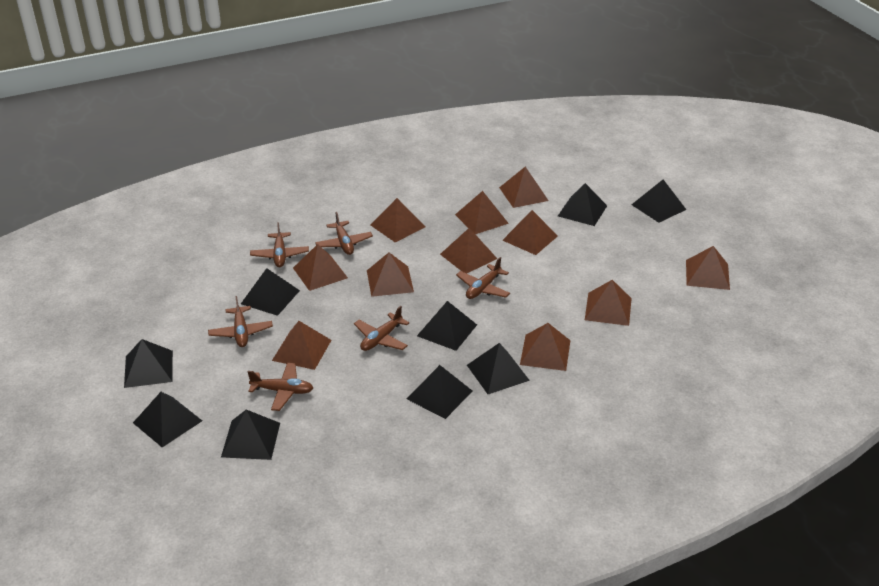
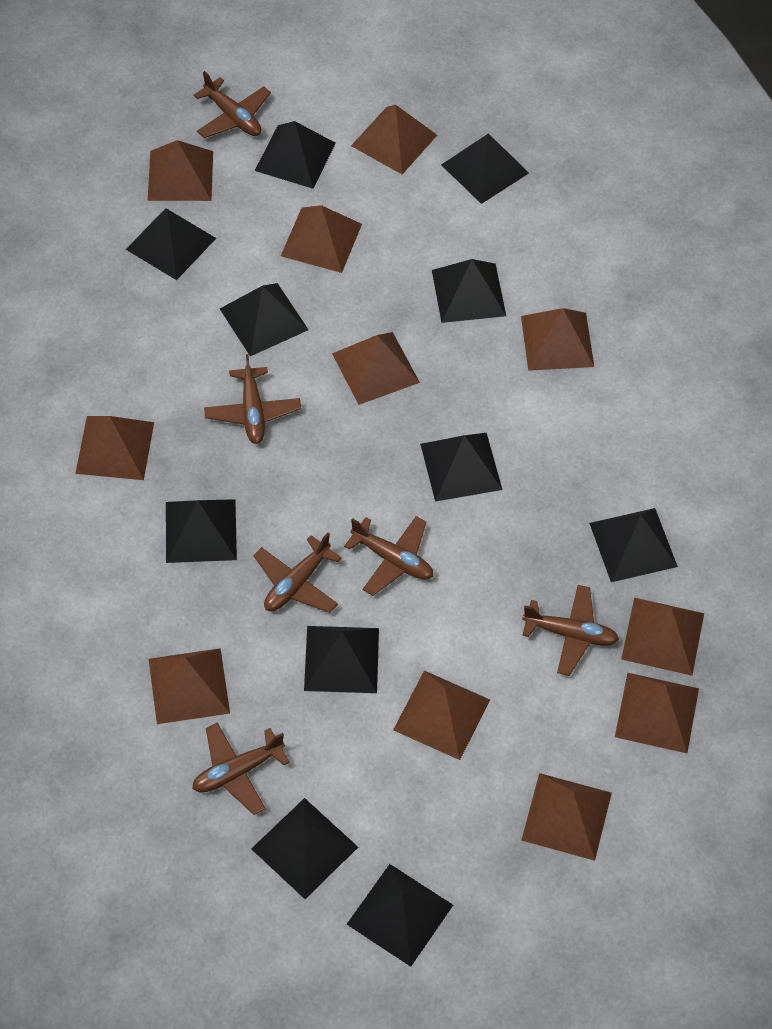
black pyramid: [124,339,173,388] [133,392,202,447] [221,410,280,460] [241,268,300,316] [407,365,472,419] [417,301,477,351] [467,343,530,394] [558,183,607,226] [631,180,686,223] = 9 -> [126,208,216,280] [166,499,237,563] [220,283,308,356] [251,798,358,899] [255,121,336,189] [304,626,379,693] [347,864,453,967] [420,433,502,502] [432,259,506,323] [441,133,529,204] [589,508,678,582] = 11

